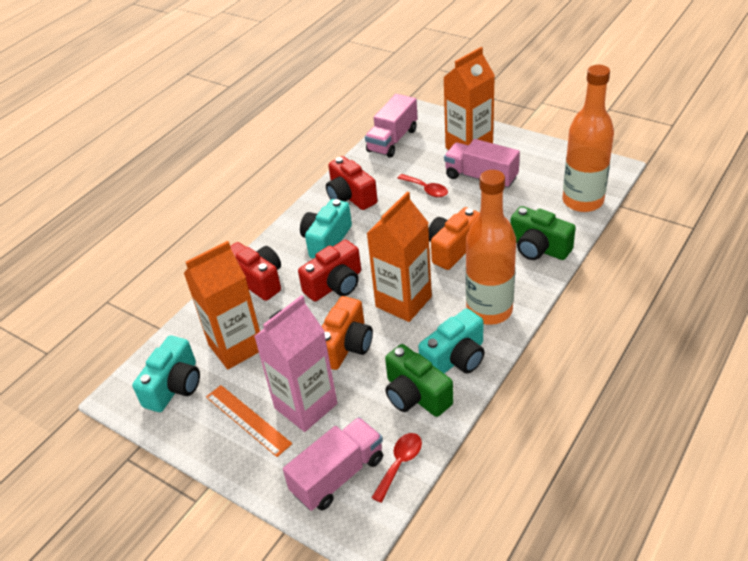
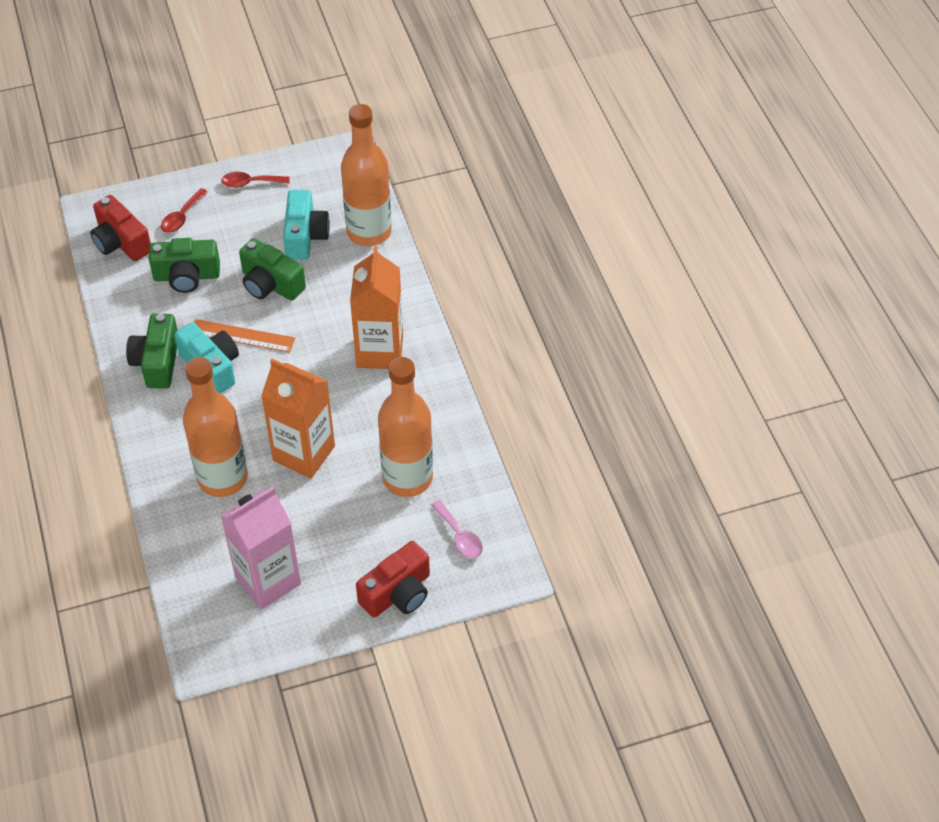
green camera: [385,344,453,417] [511,206,576,260] = 2 -> [126,314,178,389] [149,238,220,293] [239,238,306,301] = 3
orange bottle: [466,170,516,325] [563,65,614,212] = 2 -> [183,357,248,497] [341,104,392,246] [378,357,433,497] = 3
orange camera: [322,296,373,370] [428,207,480,270] = 2 -> none = 0
orange carton: [184,241,260,369] [366,192,432,322] [443,47,495,150] = 3 -> [261,359,335,479] [350,246,403,369] = 2
pink spoon: none = 0 -> [431,500,483,558] = 1
pink truck: [283,417,383,511] [365,94,418,158] [444,139,520,188] = 3 -> none = 0
red camera: [230,242,281,301] [298,240,361,301] [326,156,378,210] = 3 -> [90,195,151,261] [356,541,430,617] = 2
turquoise camera: [132,335,200,412] [300,199,352,258] [418,309,485,373] = 3 -> [174,323,239,393] [283,190,330,260] = 2

